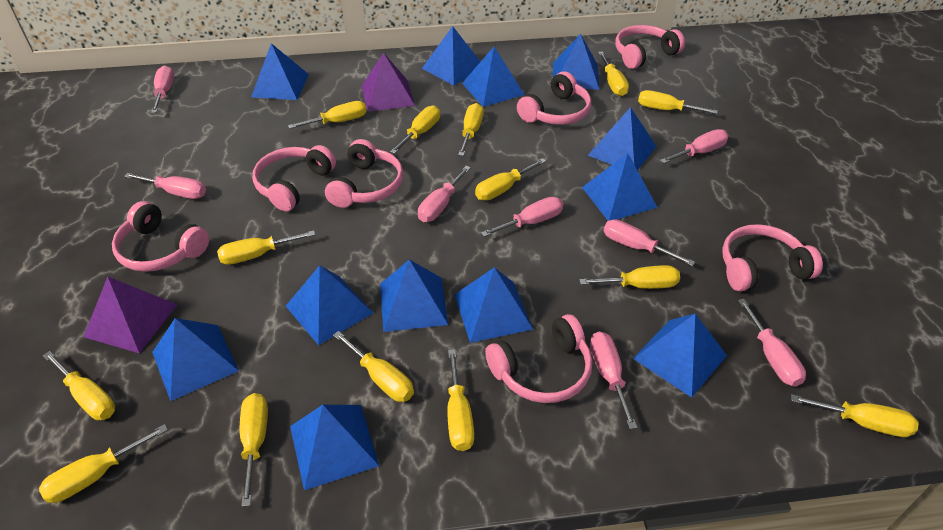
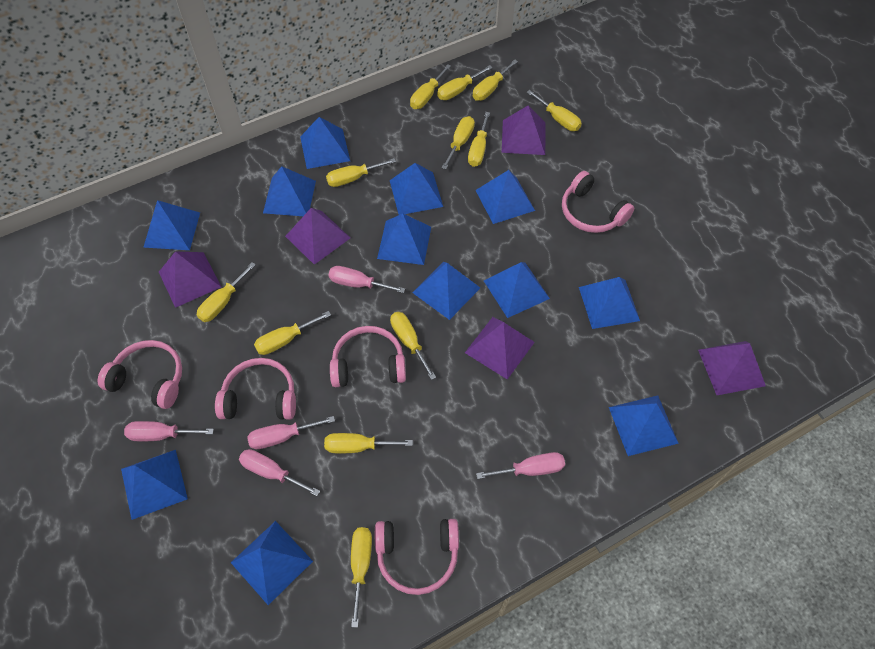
pink headphones: [112,201,209,272] [252,145,336,212] [325,139,404,208] [485,314,592,403] [517,71,591,125] [615,25,685,69] [722,224,823,292] = 7 -> [98,340,182,409] [215,358,296,420] [330,326,406,387] [375,519,459,595] [562,171,634,233] = 5
pink screwdriver: [124,173,206,199] [151,65,174,113] [418,166,471,222] [481,197,563,237] [590,331,637,429] [604,219,695,266] [660,129,729,164] [738,299,806,387] = 8 -> [124,421,214,441] [239,449,320,496] [247,416,335,449] [329,266,405,293] [476,452,565,479] = 5
purple pyramid: [83,276,177,353] [362,53,415,112] = 2 -> [159,252,221,308] [285,208,350,265] [465,317,535,379] [502,105,545,155] [698,341,766,395] = 5
yellow screwdriver: [39,424,168,503] [43,351,115,420] [217,230,315,265] [240,393,268,507] [288,101,367,129] [333,331,414,402] [390,105,440,154] [447,349,474,451] [458,103,484,156] [475,158,546,201] [579,265,680,289] [598,52,629,96] [638,90,718,114] [791,394,919,437] = 14 -> [197,262,256,322] [254,311,331,355] [324,433,413,454] [326,158,396,187] [351,527,372,628] [390,312,436,380] [410,64,451,109] [437,65,493,100] [442,116,475,169] [468,112,490,167] [473,59,518,101] [526,90,582,131] = 12

